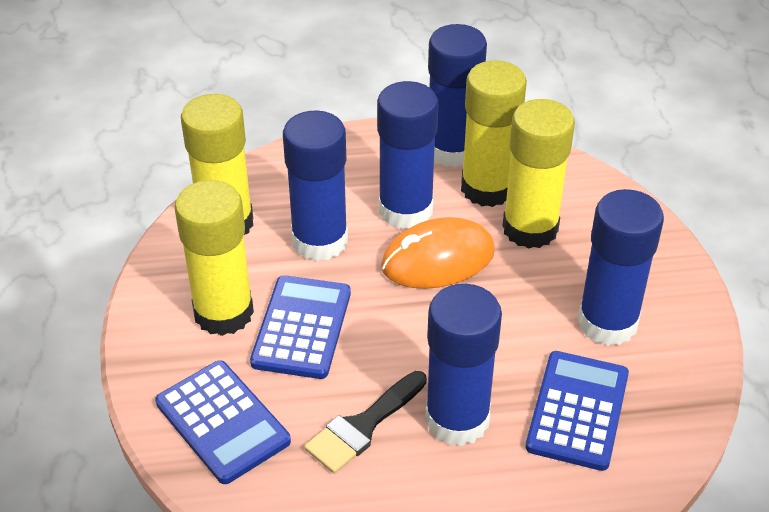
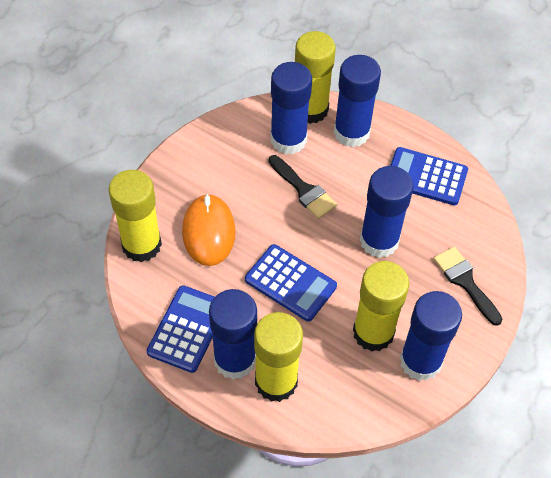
black brush: [304,371,427,473] = 1 -> [269,155,337,219] [433,247,502,326] = 2

